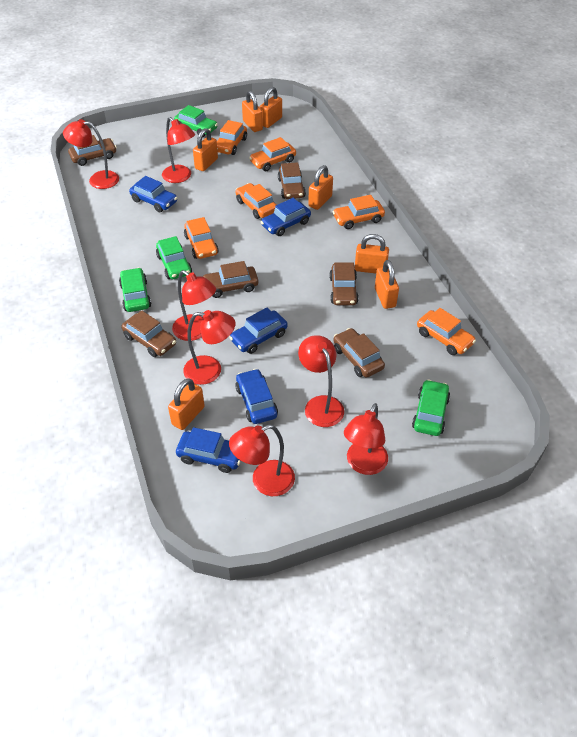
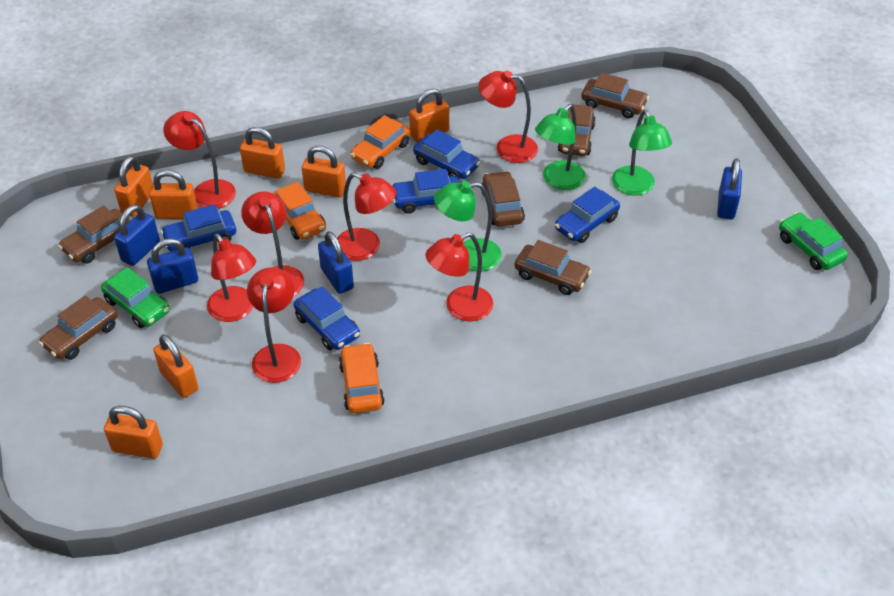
blue padlock: none = 0 -> [114,205,160,266] [147,238,198,294] [318,231,354,294] [717,159,742,219] = 4
green car: [119,268,151,312] [156,236,192,279] [174,105,218,137] [412,379,450,436] = 4 -> [101,267,170,328] [779,212,848,270] = 2
green lamp: none = 0 -> [434,181,501,272] [535,104,586,190] [612,110,672,196] = 3
orange car: [184,217,219,259] [217,120,247,155] [236,183,276,219] [249,137,296,171] [333,195,385,229] [417,308,476,355] = 6 -> [273,182,326,240] [339,343,385,413] [350,115,411,169] = 3

